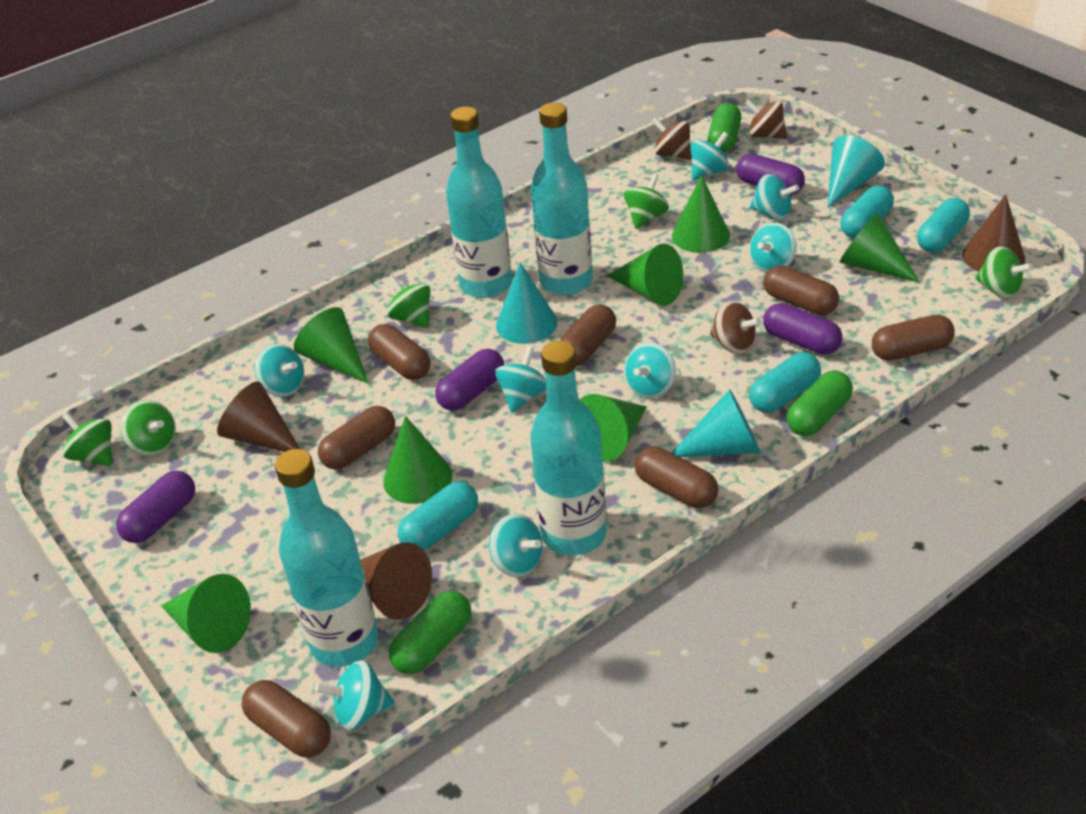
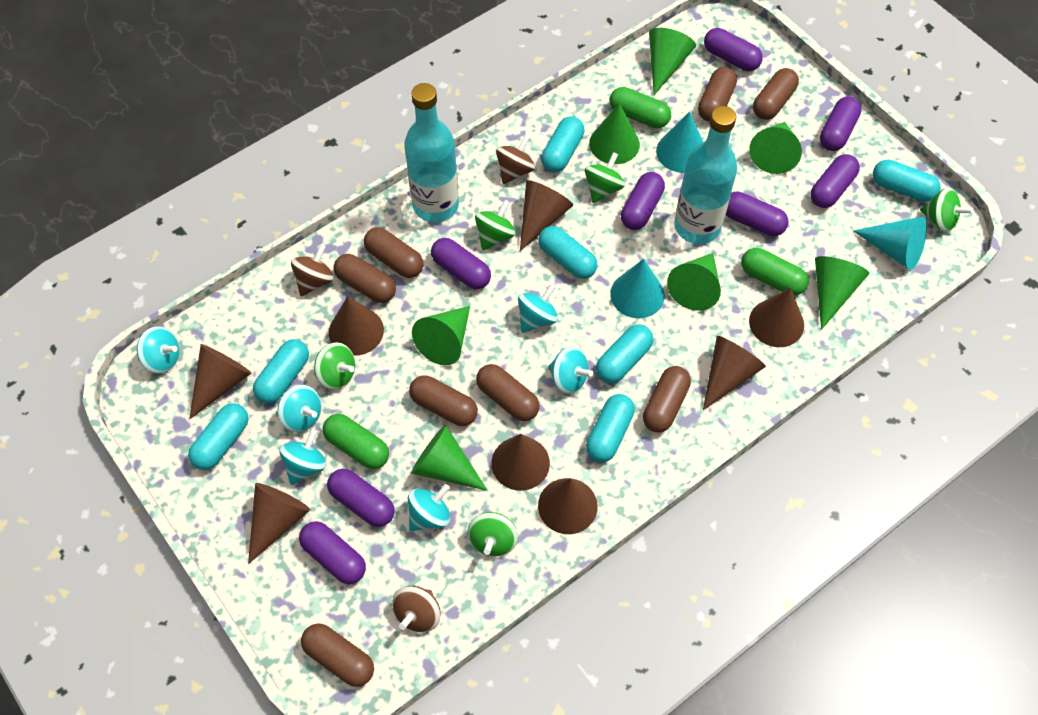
brown capsule: [242,680,331,758] [318,406,395,470] [368,324,430,380] [560,304,616,366] [634,446,718,508] [763,265,839,315] [872,314,955,361] = 7 -> [301,623,374,687] [334,254,396,303] [364,227,424,278] [409,376,478,426] [476,364,540,421] [643,366,691,433] [698,67,737,122] [753,68,799,120] = 8
brown cone: [217,381,300,452] [360,542,432,620] [962,194,1025,272] = 3 -> [189,344,251,419] [248,483,310,564] [329,296,384,356] [491,434,550,491] [520,180,573,251] [538,478,598,534] [703,336,766,410] [749,288,804,347] = 8
purple capsule: [116,471,195,543] [435,349,504,411] [736,154,805,195] [763,303,842,355] = 4 -> [299,521,366,584] [327,469,395,527] [431,238,491,289] [621,172,665,230] [704,28,763,71] [726,192,788,236] [810,154,860,208] [820,96,862,151] = 8
turquoise bottle: [275,449,378,667] [446,106,512,298] [530,340,607,556] [531,102,593,295] = 4 -> [404,83,459,222] [674,106,737,244] = 2
turquoise capsule: [398,481,478,551] [749,352,821,413] [840,185,894,239] [917,198,970,253] = 4 -> [188,403,248,470] [253,339,309,404] [538,226,597,279] [541,116,585,172] [586,394,635,462] [596,324,653,383] [873,160,941,202] = 7
turquoise spinning top: [254,344,304,397] [315,660,395,730] [489,514,543,577] [495,346,546,413] [624,343,676,398] [690,132,729,180] [749,223,797,272] [750,174,799,220] = 8 -> [137,326,180,374] [277,385,322,433] [279,430,327,485] [408,484,450,531] [518,284,558,333] [548,346,593,394] = 6

